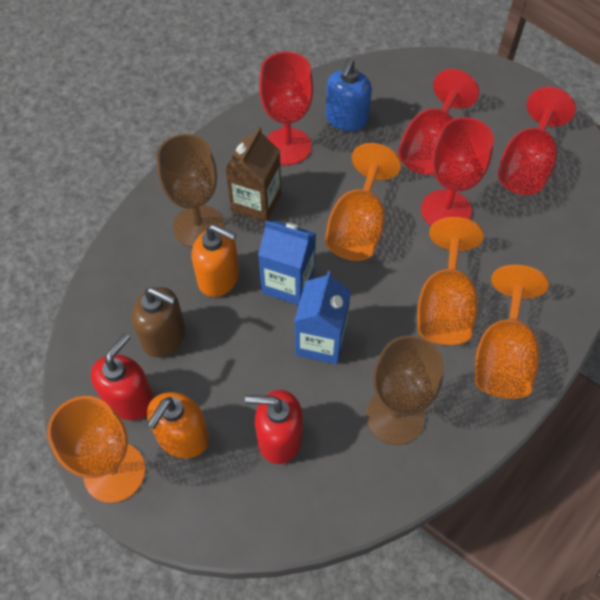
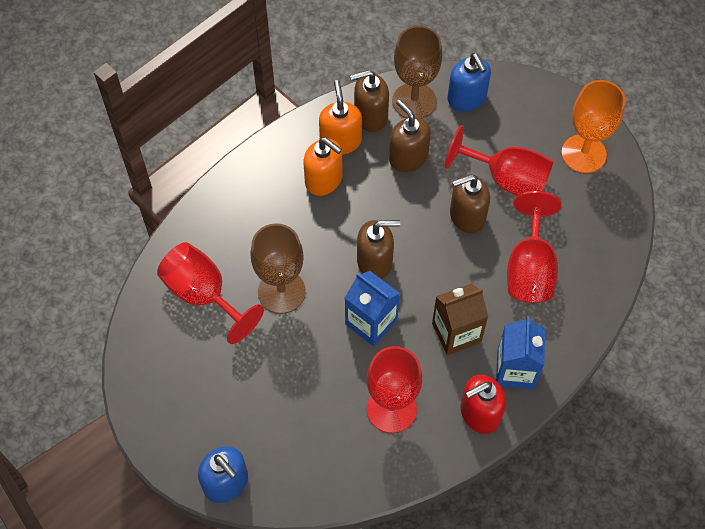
blue soap dispenser: [326,58,372,131] = 1 -> [198,446,248,503] [447,53,491,111] = 2
brown soap dispenser: [132,287,186,358] = 1 -> [350,70,389,132] [357,220,400,279] [389,99,431,172] [450,174,490,233] = 4
orange goblet: [47,396,145,503] [325,143,401,261] [417,217,484,345] [475,265,549,399] = 4 -> [561,80,625,173] = 1
red soap dispenser: [91,333,155,420] [245,390,303,464] = 2 -> [461,375,506,434] = 1

